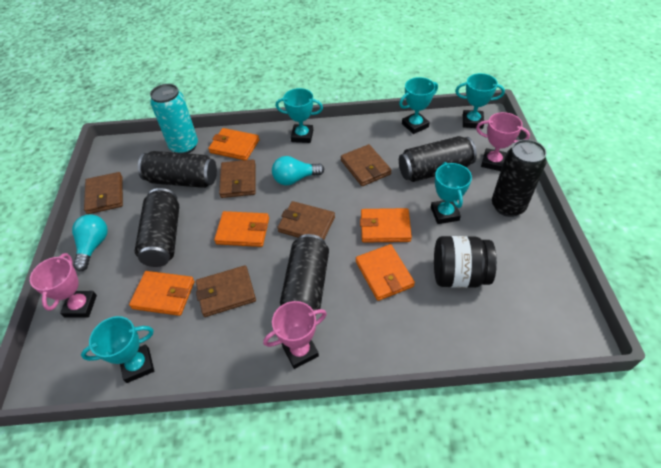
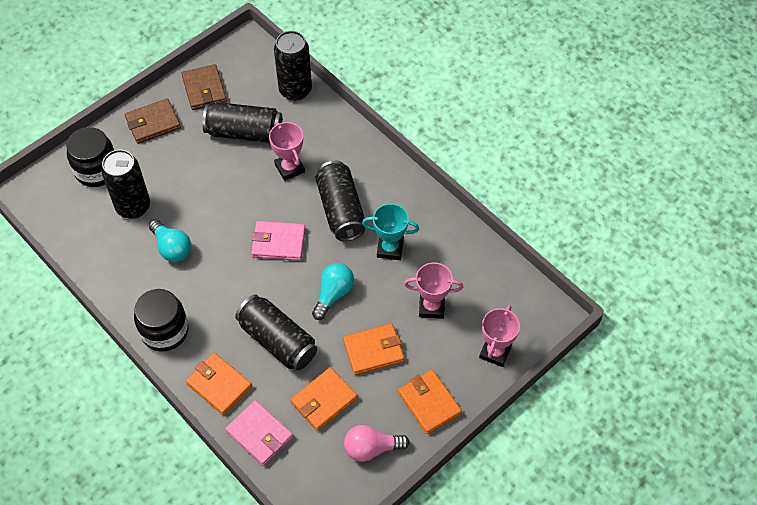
black jar: [434,236,497,288] = 1 -> [66,127,114,187] [134,289,189,351] = 2
brown wallet: [84,172,123,214] [196,265,256,317] [219,159,256,198] [277,201,335,240] [341,144,391,186] = 5 -> [125,98,181,144] [181,64,227,110] = 2
orange wallet: [129,271,195,316] [208,128,259,160] [214,211,269,247] [356,244,415,301] [360,208,412,243] = 5 -> [185,353,252,415] [290,367,357,431] [343,324,404,375] [398,370,462,434] = 4
pink light bulb: none = 0 -> [344,425,410,462] = 1
pink wallet: none = 0 -> [225,400,293,466] [251,221,306,261] = 2
turquoise can: [150,84,198,153] = 1 -> none = 0
turquoise trophy: [81,316,154,383] [276,88,323,143] [399,77,438,134] [431,162,472,224] [455,73,505,129] = 5 -> [362,204,419,260] = 1

